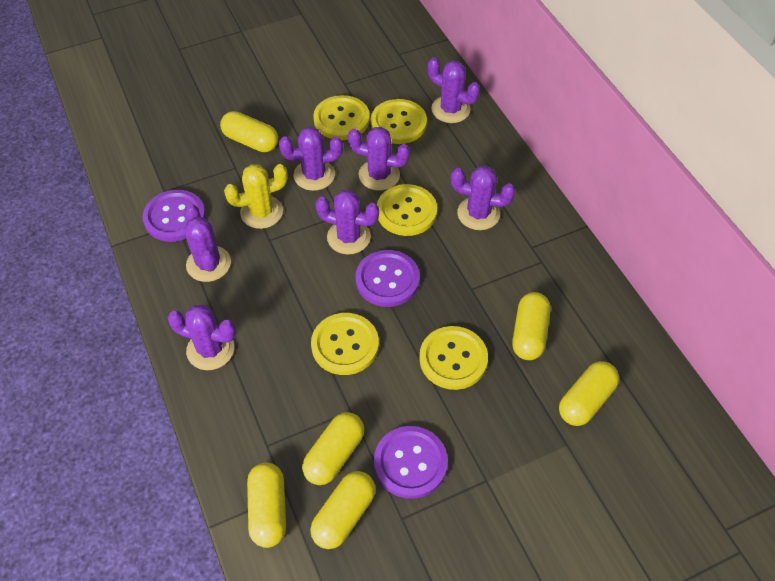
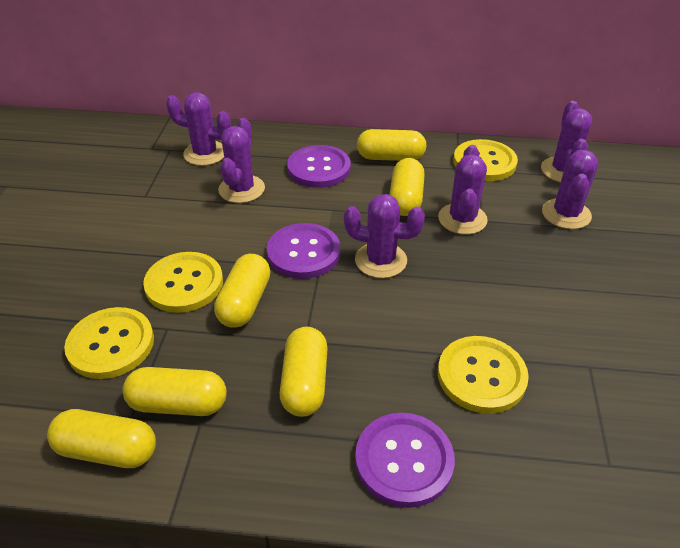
purple cactus: [168,305,236,370] [185,204,231,282] [279,127,343,191] [315,190,379,255] [348,127,410,191] [428,57,480,123] [451,166,515,230] = 7 -> [166,92,231,166] [218,118,265,203] [344,194,425,278] [438,145,488,235] [541,101,592,182] [542,150,598,229] = 6
yellow button: [311,313,379,375] [313,95,370,140] [371,99,427,144] [377,184,437,236] [419,326,488,390] = 5 -> [64,307,154,379] [143,252,223,313] [438,336,529,414] [453,139,518,181] = 4
yellow cactus: [224,164,288,229] = 1 -> none = 0

